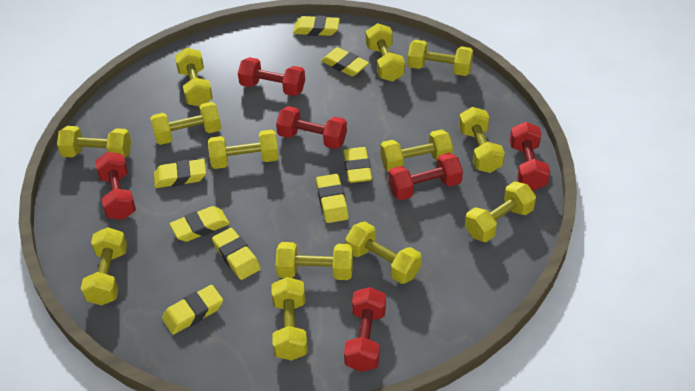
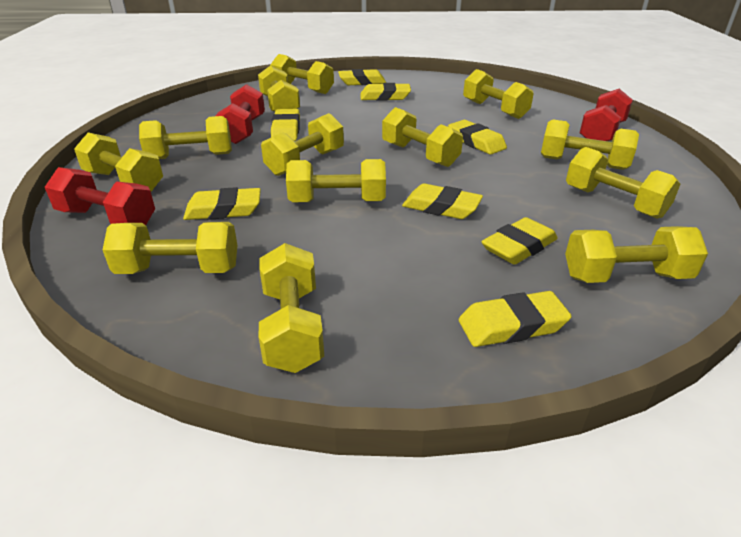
red dumbbell: [95,152,136,220] [238,57,305,96] [276,106,347,149] [344,287,386,372] [388,153,463,200] [510,122,550,191] = 6 -> [45,167,155,225] [216,84,265,144] [580,89,633,141] = 3

